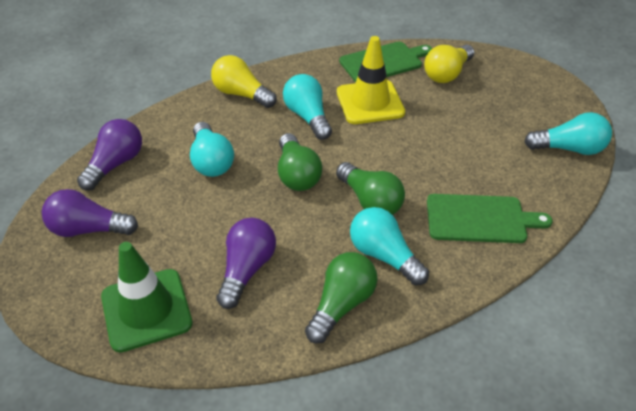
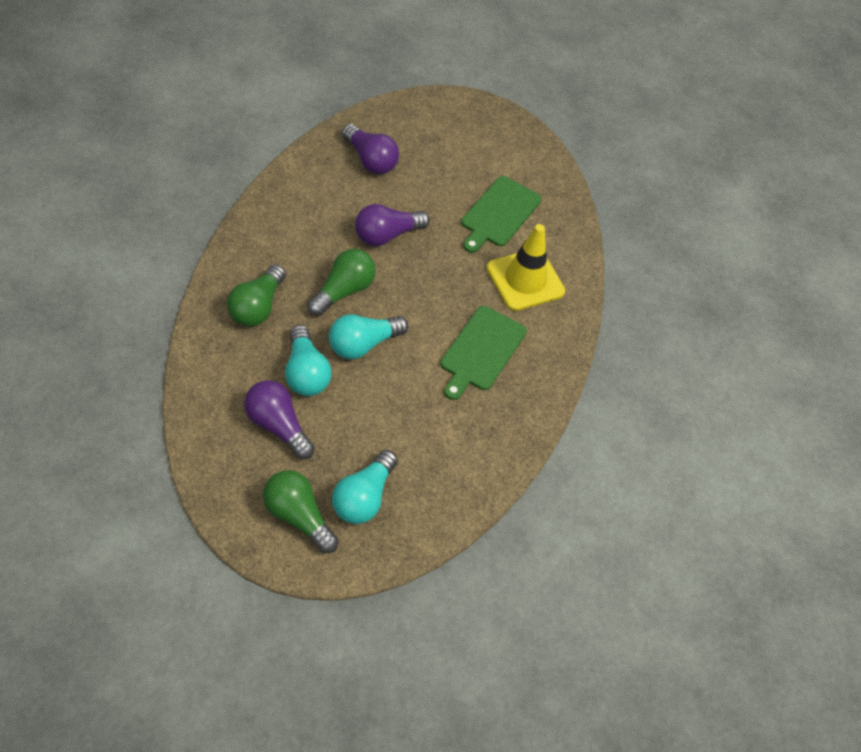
green traffic cone: [101,242,193,352] = 1 -> none = 0
turquoise light bulb: [190,122,234,177] [283,74,332,140] [350,207,429,286] [524,112,612,155] = 4 -> [285,325,332,396] [329,314,408,359] [332,450,398,524] = 3
yellow light bulb: [211,55,277,108] [424,45,474,83] = 2 -> none = 0

